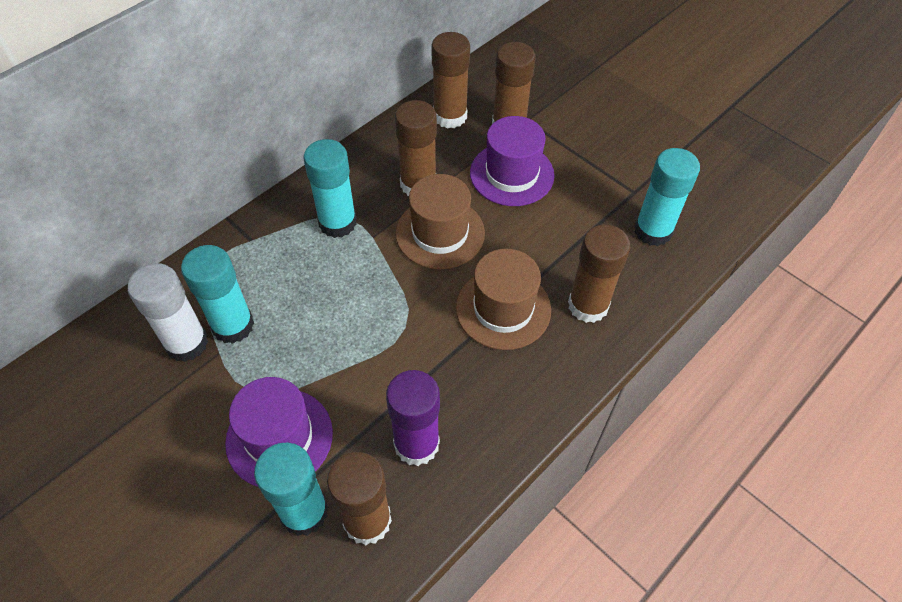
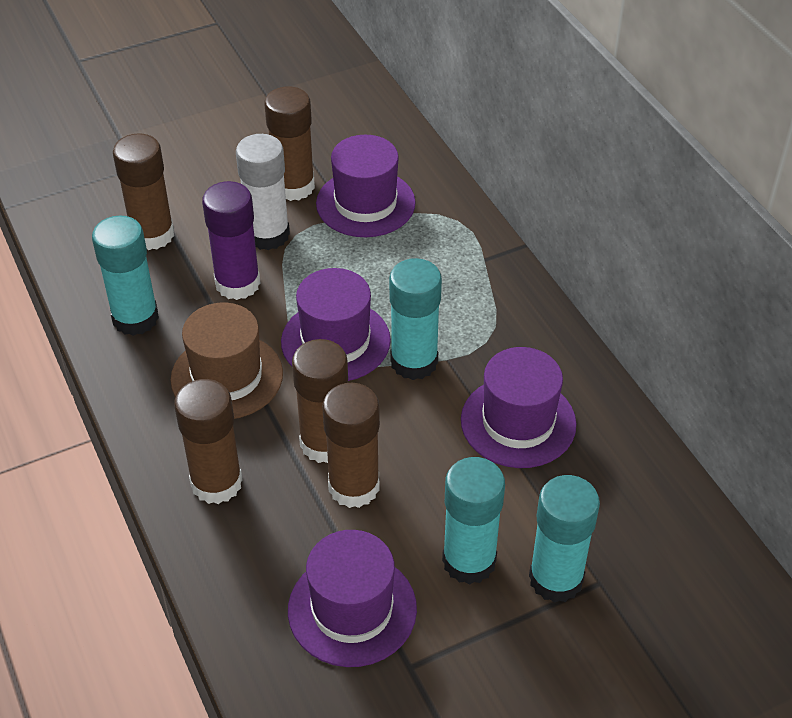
brown hat: [395,174,485,269] [456,249,551,350] = 2 -> [170,303,283,419] = 1
purple hat: [225,377,333,487] [470,116,555,206] = 2 -> [281,268,391,381] [288,530,417,667] [316,135,416,237] [461,347,577,468] = 4

